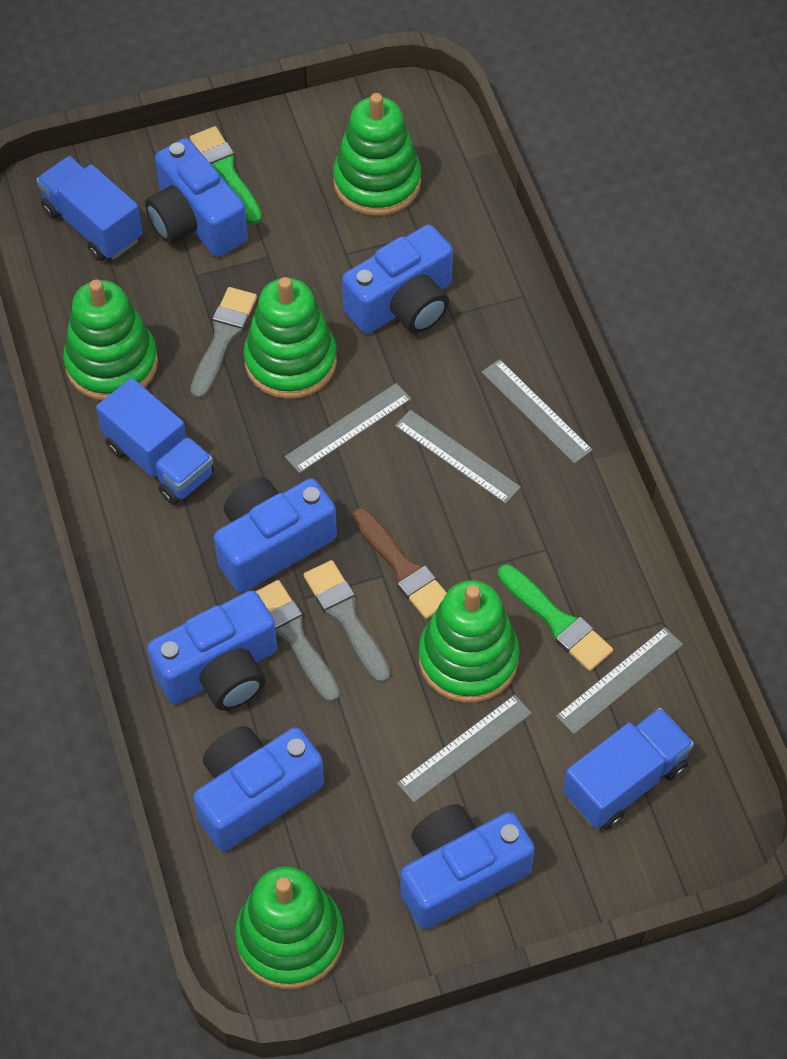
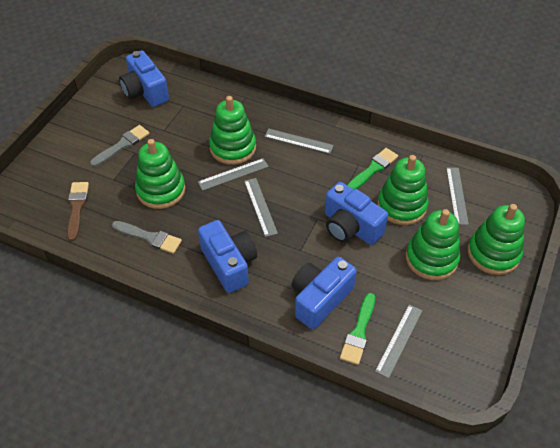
blue camera: [145,138,248,257] [147,590,277,711] [193,726,324,851] [214,477,337,593] [342,225,453,334] [401,804,535,930] = 6 -> [119,50,169,107] [198,220,257,293] [292,257,357,329] [325,182,388,245] = 4
blue truck: [36,156,143,261] [96,378,214,505] [563,708,694,830] = 3 -> none = 0
grey brush: [190,287,257,399] [255,580,340,703] [303,560,390,683] = 3 -> [90,125,149,167] [112,221,182,254] = 2

